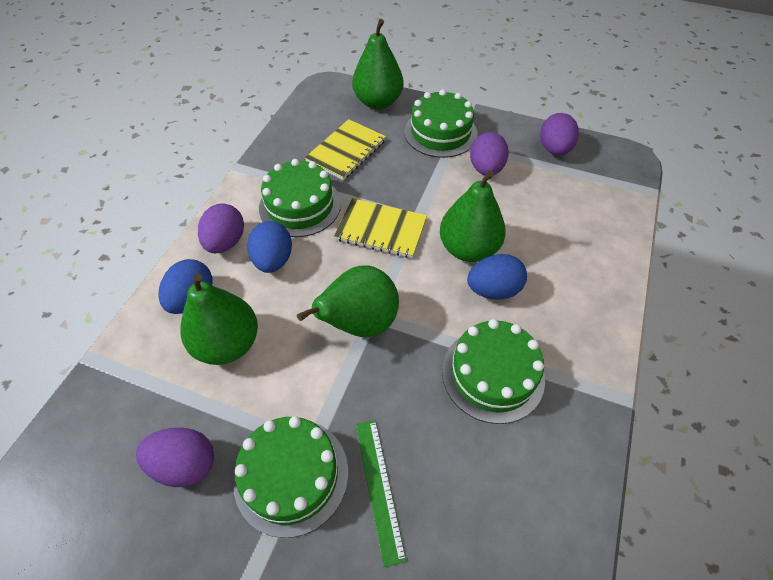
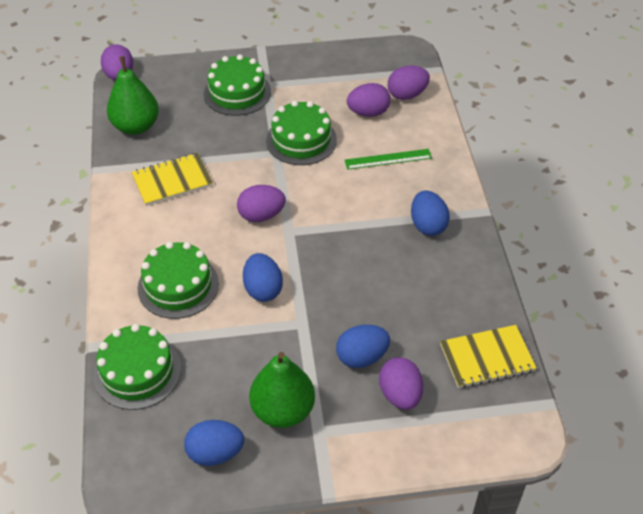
blue egg: [158,259,213,314] [247,221,292,273] [467,254,527,300] = 3 -> [184,420,244,466] [243,253,283,302] [336,325,390,368] [411,190,450,236] = 4
green pear: [181,273,258,365] [297,265,399,337] [352,19,404,109] [440,170,506,262] = 4 -> [107,56,159,135] [249,352,315,428] = 2
purple egg: [136,428,214,487] [198,203,244,253] [470,132,509,175] [540,113,579,155] = 4 -> [101,45,133,80] [237,185,286,222] [347,83,391,117] [379,357,423,410] [388,65,430,100] = 5

